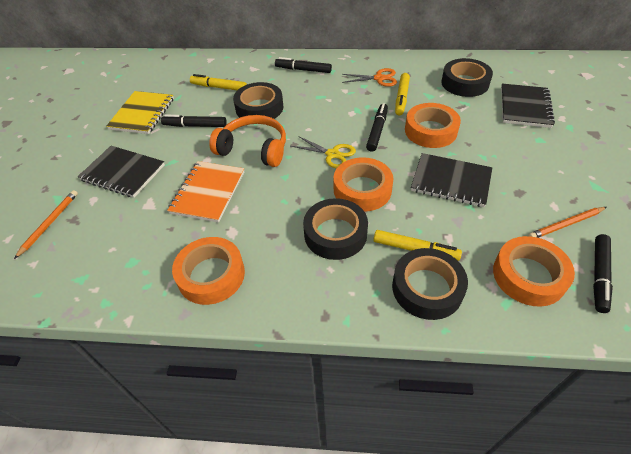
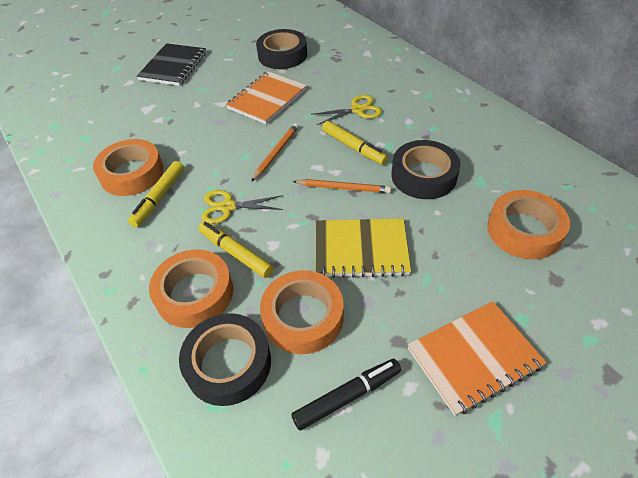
black marker: [161,115,227,127] [275,57,332,73] [366,103,388,152] [593,234,613,313] = 4 -> [291,359,401,431] = 1
black notebook: [78,146,165,198] [411,153,492,207] [501,83,555,128] = 3 -> [137,43,206,86] = 1
black tape: [233,82,284,119] [303,198,368,260] [392,248,468,320] [441,58,493,97] = 4 -> [179,313,271,406] [256,29,307,69] [391,140,460,199] = 3
orange headphones: [209,115,286,167] = 1 -> none = 0
orange notebook: [167,161,244,223] = 1 -> [226,71,307,124] [408,301,547,416] = 2
orange scissors: [342,68,397,87] = 1 -> none = 0
yellow scissors: [291,136,356,169] = 1 -> [201,190,283,224] [311,95,382,125] = 2

